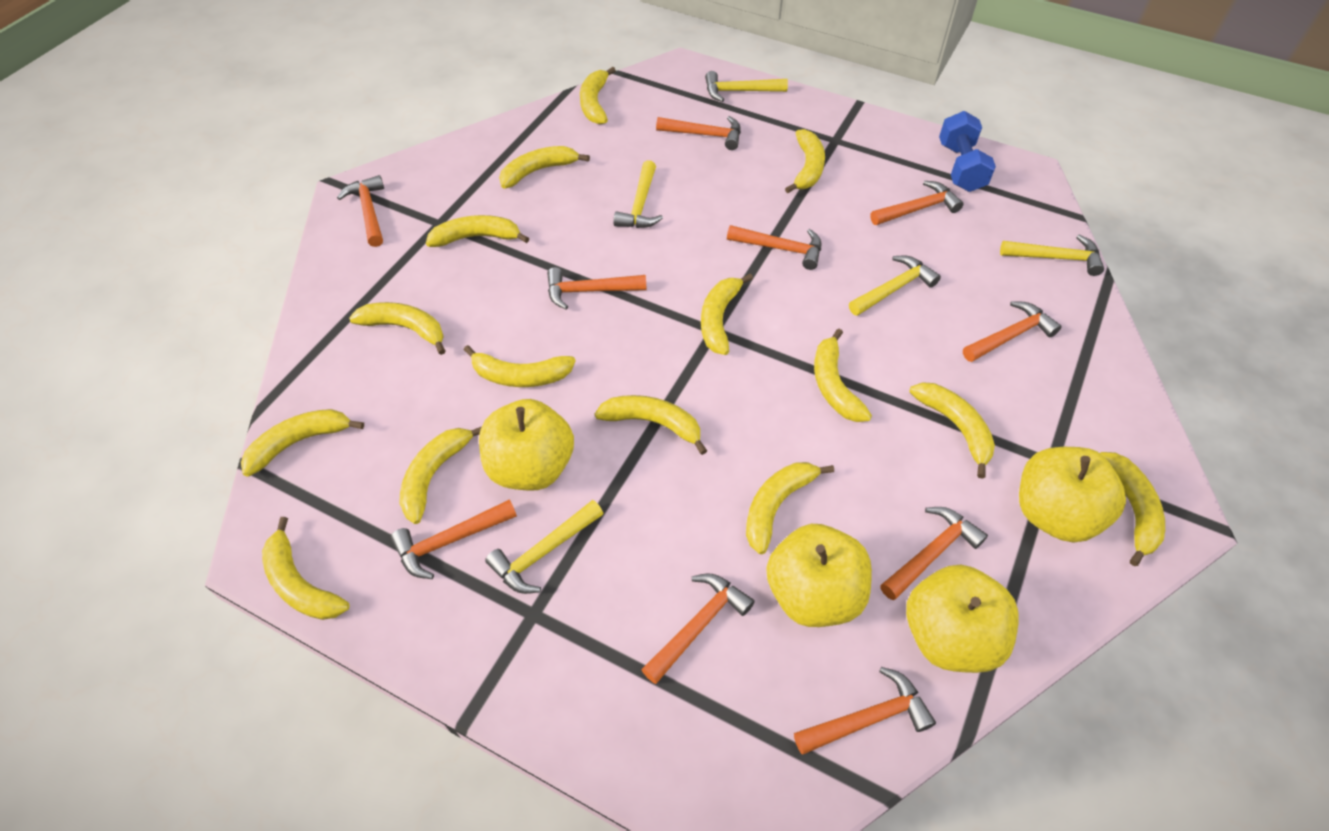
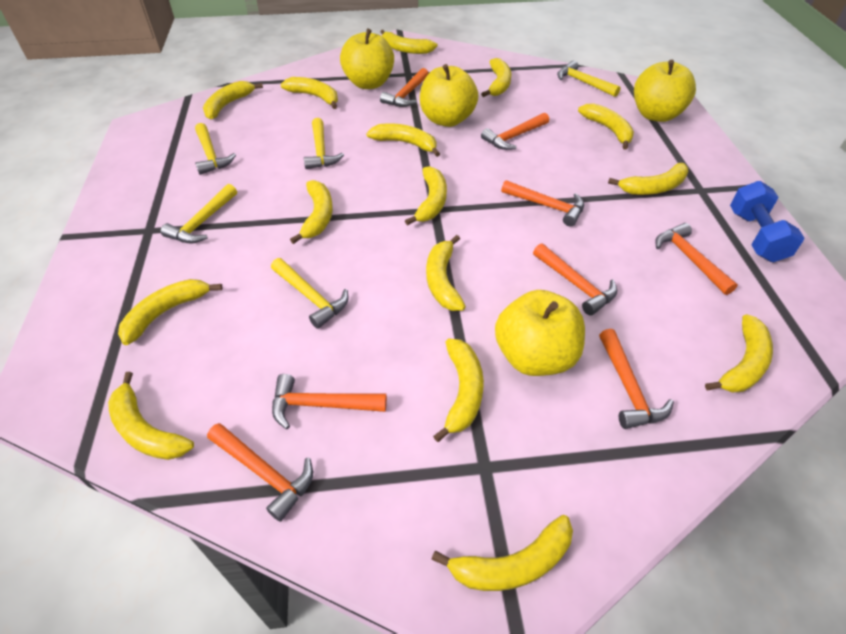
orange hammer: [337,175,384,247] [391,499,517,579] [547,267,646,309] [641,574,755,684] [656,116,741,150] [727,225,821,270] [794,667,936,754] [870,181,963,225] [880,507,988,600] [963,301,1062,362] = 10 -> [207,423,313,522] [272,374,387,429] [380,68,429,107] [481,113,549,150] [501,180,584,227] [533,243,617,316] [599,329,674,429] [655,223,738,295] = 8

